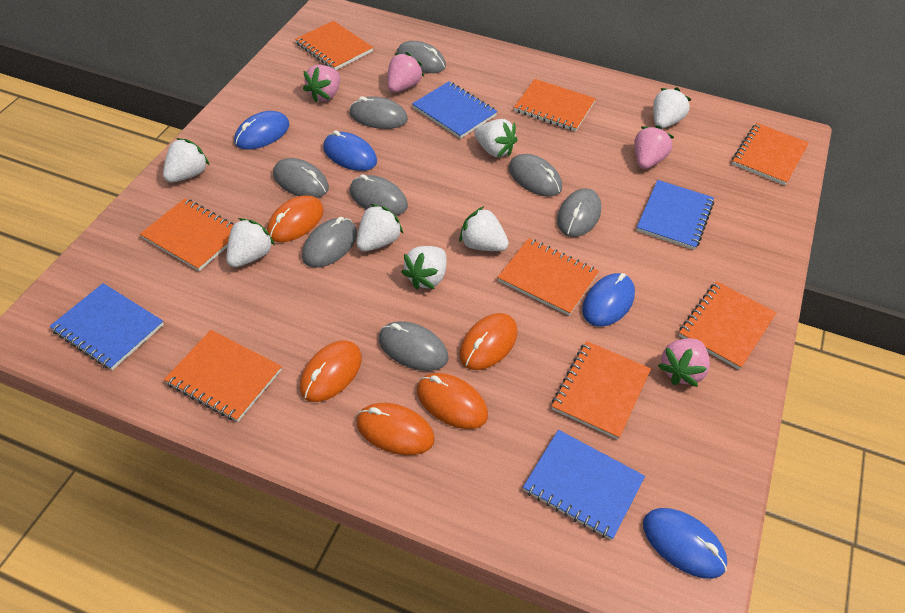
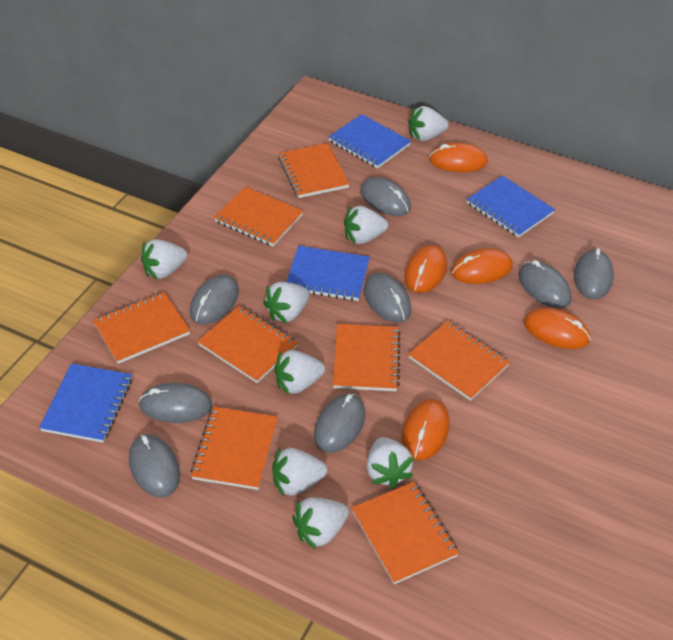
blue mouse: [234,111,289,150] [323,130,377,171] [582,273,635,327] [643,508,727,579] = 4 -> none = 0
pink strawberry: [303,65,340,103] [387,52,424,92] [634,126,674,169] [658,338,710,387] = 4 -> none = 0
white strawberry: [163,138,210,182] [226,218,275,267] [357,204,403,251] [401,246,447,290] [459,206,509,251] [474,119,517,157] [653,88,691,129] = 7 -> [141,239,187,279] [263,282,310,323] [272,448,327,497] [274,350,325,395] [292,497,349,550] [344,206,388,244] [367,437,413,489] [408,106,449,141] = 8

